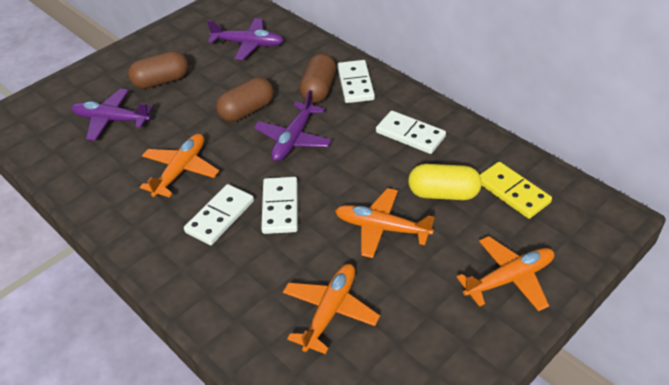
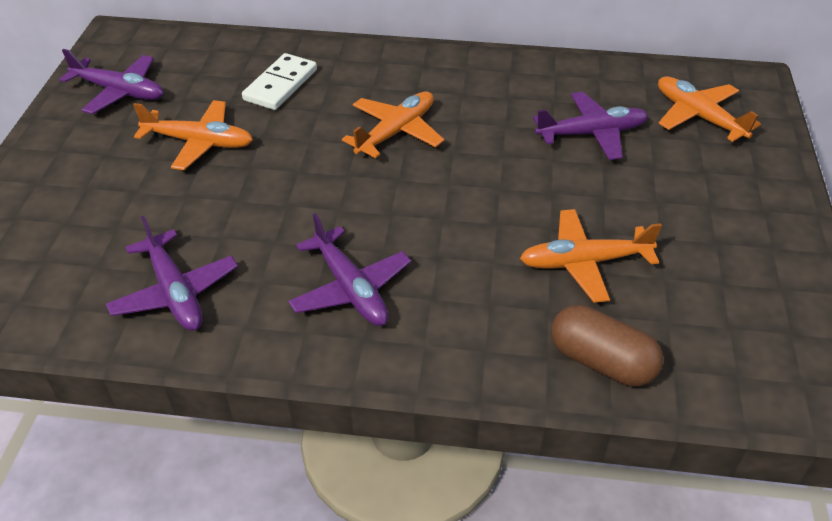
brown capsule: [128,51,188,89] [216,77,274,122] [299,53,336,103] = 3 -> [551,305,663,387] = 1
purple plane: [71,89,153,141] [207,18,284,60] [254,90,332,161] = 3 -> [59,49,164,114] [106,216,238,331] [288,213,411,326] [533,92,648,160] = 4
white domino: [184,184,254,245] [261,177,298,234] [337,60,375,103] [376,111,446,154] = 4 -> [242,53,317,110] = 1
yellow capsule: [408,164,482,200] = 1 -> none = 0
yellow domino: [480,162,552,219] = 1 -> none = 0

